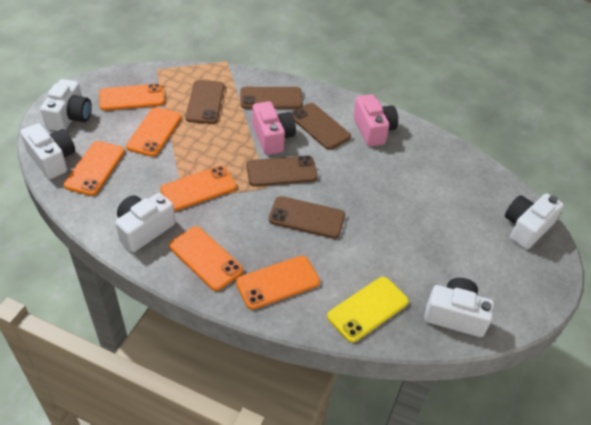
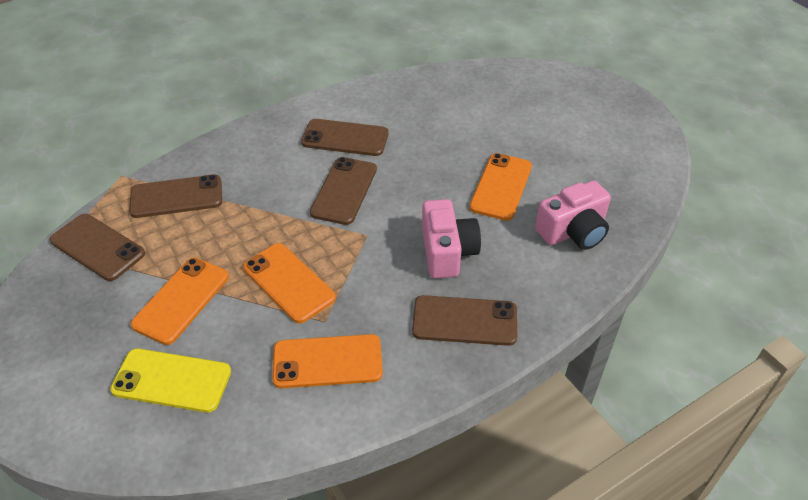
orange phone: [64,141,125,196] [99,83,164,111] [126,107,181,157] [160,166,236,211] [169,226,243,291] [236,256,320,310] = 6 -> [130,258,229,345] [243,243,336,323] [272,334,383,388] [469,153,532,221] = 4
white camera: [20,123,75,179] [40,79,92,131] [115,193,175,252] [424,278,494,337] [505,193,564,249] = 5 -> none = 0

